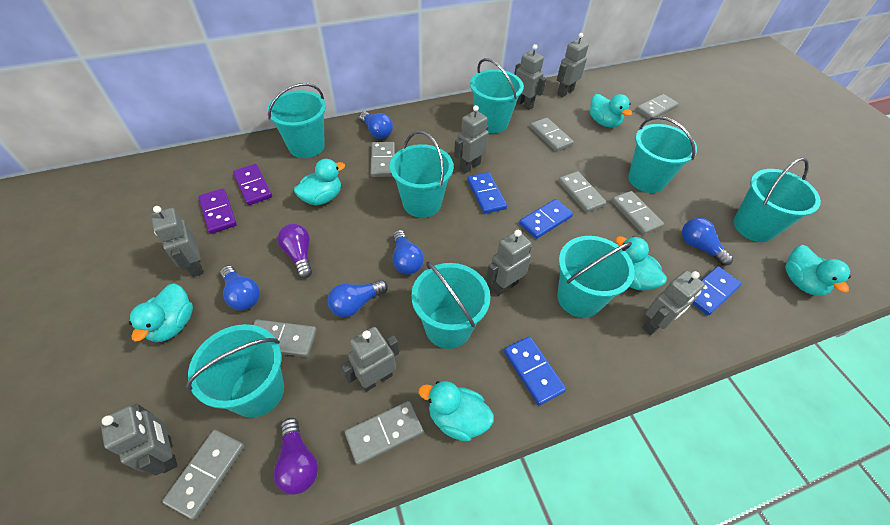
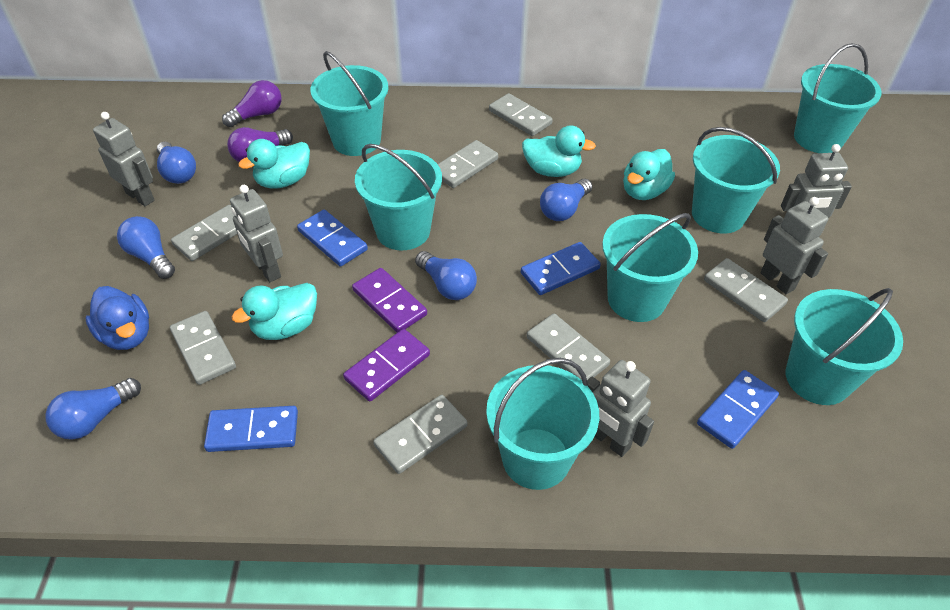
blue duck: none = 0 -> [85,286,149,350] = 1
grey domino: [162,430,244,520] [253,319,317,357] [345,401,423,465] [370,142,395,177] [530,117,574,152] [558,171,607,213] [612,191,664,235] [636,94,679,119] = 8 -> [170,311,236,385] [171,205,237,261] [373,395,468,474] [438,140,498,188] [489,93,553,136] [527,314,610,380] [704,258,788,322] = 7
grey robot: [100,404,177,476] [151,206,203,277] [341,327,399,392] [454,105,489,173] [486,230,532,296] [514,44,547,110] [557,33,589,97] [642,270,705,335] = 8 -> [93,112,155,206] [230,185,283,282] [587,360,654,457] [761,197,828,294] [781,144,852,218] = 5
turquoise bucket: [186,324,284,418] [267,83,326,158] [390,131,454,218] [411,261,490,349] [470,58,524,133] [557,236,635,318] [628,116,697,193] [733,157,821,242] = 8 -> [311,51,389,156] [355,144,442,250] [486,358,599,490] [602,213,698,322] [692,127,780,234] [785,288,903,405] [794,43,881,153] = 7
turquoise duck: [129,284,193,342] [294,159,345,206] [419,381,494,441] [590,94,632,128] [615,236,667,291] [785,245,851,296] = 6 -> [232,283,317,340] [238,139,310,189] [522,125,596,177] [623,149,675,200] = 4

